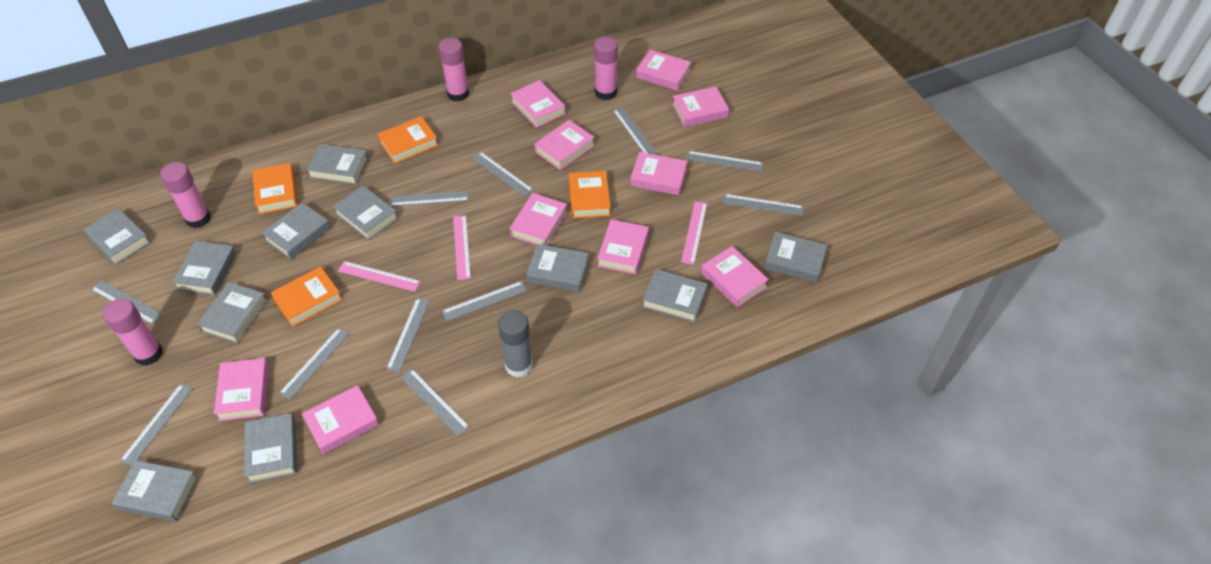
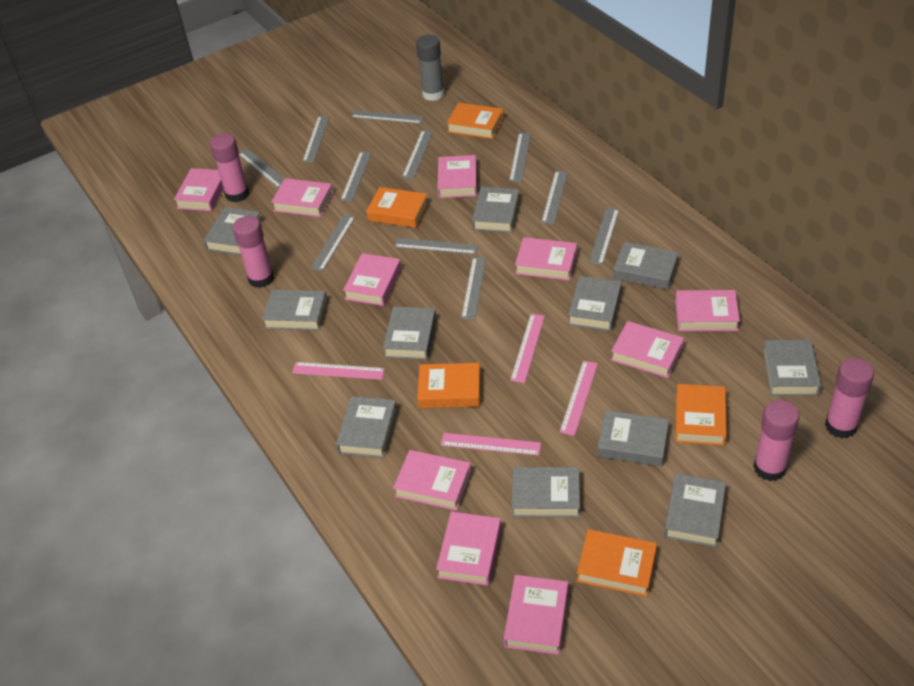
orange book: [252,163,298,214] [271,266,342,327] [378,116,439,164] [569,171,611,219] = 4 -> [366,187,429,228] [417,363,480,408] [447,102,504,139] [577,529,657,597] [675,384,727,446] = 5
pink ruler: [338,261,421,292] [453,215,471,280] [681,201,707,265] = 3 -> [292,362,385,380] [441,433,541,456] [510,314,545,383] [559,361,598,436] = 4

